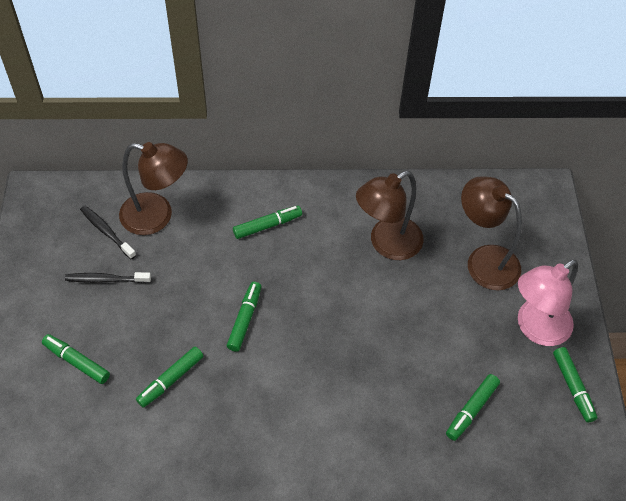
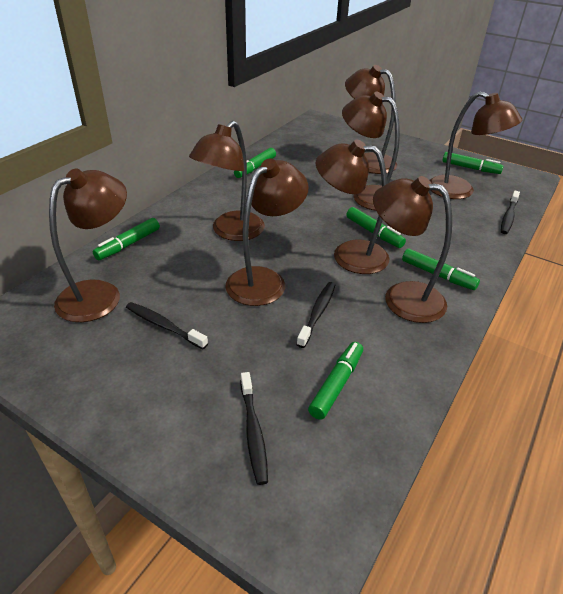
black toothbrush: [65,272,151,283] [80,206,136,259] = 2 -> [126,302,208,349] [240,372,268,485] [296,282,335,348] [501,191,520,234] = 4
brown lamp: [119,142,188,235] [356,171,424,260] [461,176,522,290] = 3 -> [49,168,127,322] [189,121,265,241] [225,158,308,306] [316,140,390,274] [342,92,400,211] [345,65,397,174] [373,176,452,323] [430,92,522,199] = 8
pink lamp: [518,259,578,346] = 1 -> none = 0

